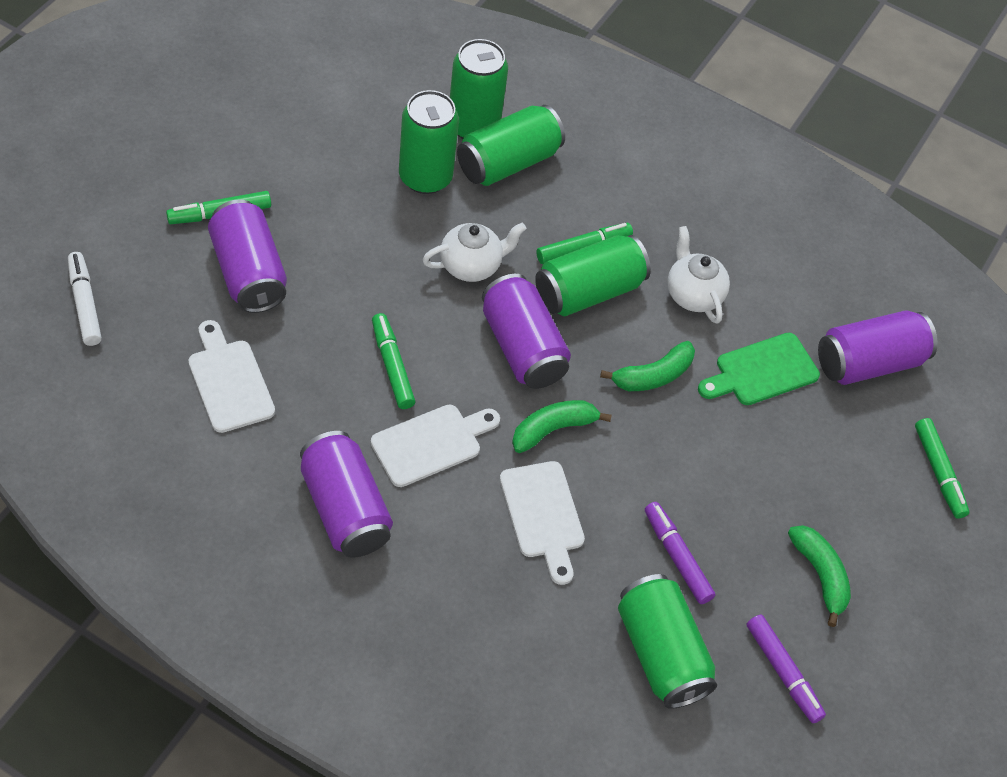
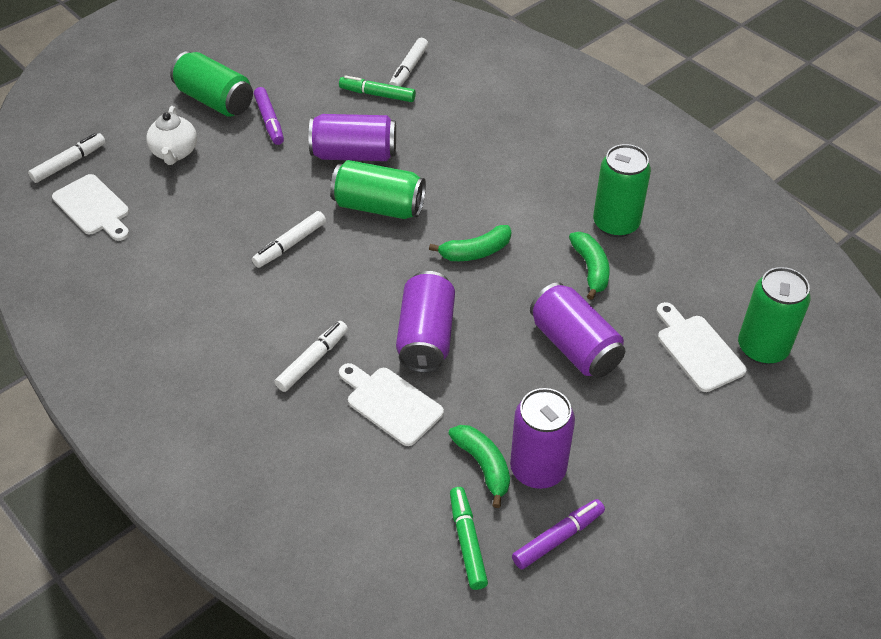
green can: [399,90,459,194] [450,39,508,139] [457,105,565,186] [535,235,651,316] [618,574,717,709] = 5 -> [170,51,253,117] [330,160,426,219] [593,144,651,237] [738,267,811,365] = 4
green cutting board: [698,333,820,405] = 1 -> none = 0
green marker: [166,191,271,224] [372,313,416,409] [536,223,633,264] [915,418,970,519] = 4 -> [339,75,416,102] [450,487,488,590] = 2
white marker: [68,252,102,346] = 1 -> [28,133,106,183] [252,211,326,268] [274,321,348,392] [389,38,428,87] = 4
white teapot: [422,223,526,282] [667,226,730,324] = 2 -> [146,106,197,165] = 1

